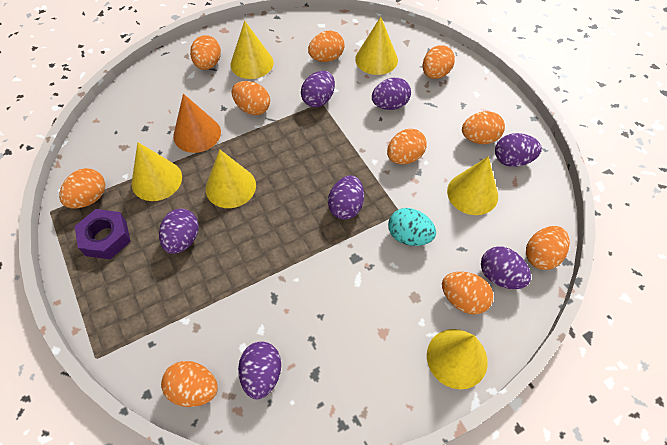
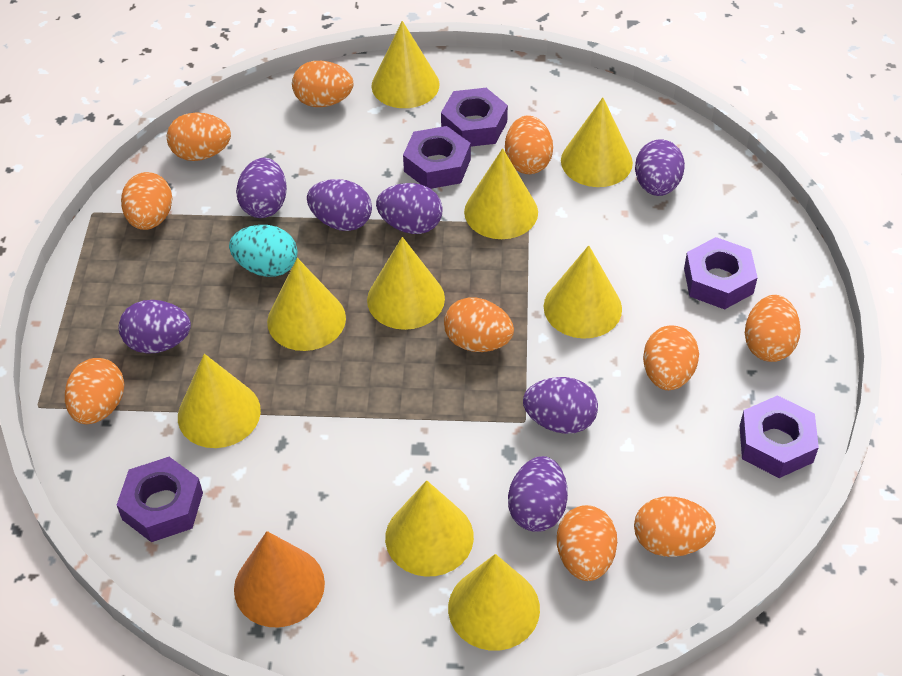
purple nut: [74,209,131,259] = 1 -> [117,457,203,542] [403,126,471,189] [441,88,508,147] [684,237,758,309] [740,395,819,478] = 5
yellow cone: [131,142,182,201] [205,149,256,208] [231,21,274,79] [355,17,398,75] [427,329,488,389] [447,156,498,215] = 6 -> [178,354,261,448] [267,258,346,351] [367,237,445,330] [371,21,439,108] [385,480,474,576] [448,554,540,651] [464,148,538,239] [544,245,622,339] [561,97,633,187] = 9

